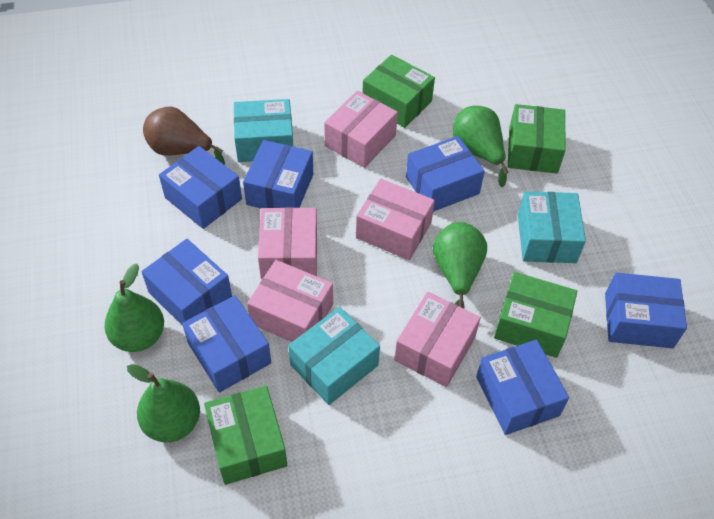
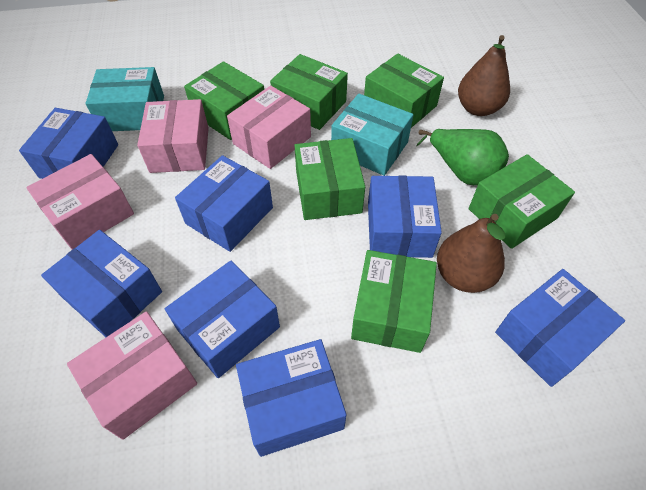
brown pear: [143,107,225,165] = 1 -> [437,214,505,293] [458,35,510,116] = 2
green box: [204,386,287,485] [362,55,435,128] [494,272,577,358] [508,104,566,174] = 4 -> [184,61,264,140] [270,54,348,130] [294,138,365,220] [351,250,437,353] [364,53,444,128] [468,154,575,249] = 6
green pear: [104,264,164,352] [127,364,200,442] [433,222,487,309] [453,106,509,187] = 4 -> [416,129,509,185] = 1
pink box: [247,260,333,342] [258,207,317,280] [324,91,398,168] [356,179,435,260] [394,292,481,387] = 5 -> [26,154,134,249] [67,311,197,440] [137,99,209,173] [227,85,311,169] = 4
turquoise box: [234,99,293,162] [288,307,380,405] [518,191,586,263] = 3 -> [86,67,164,131] [331,94,413,176] = 2

